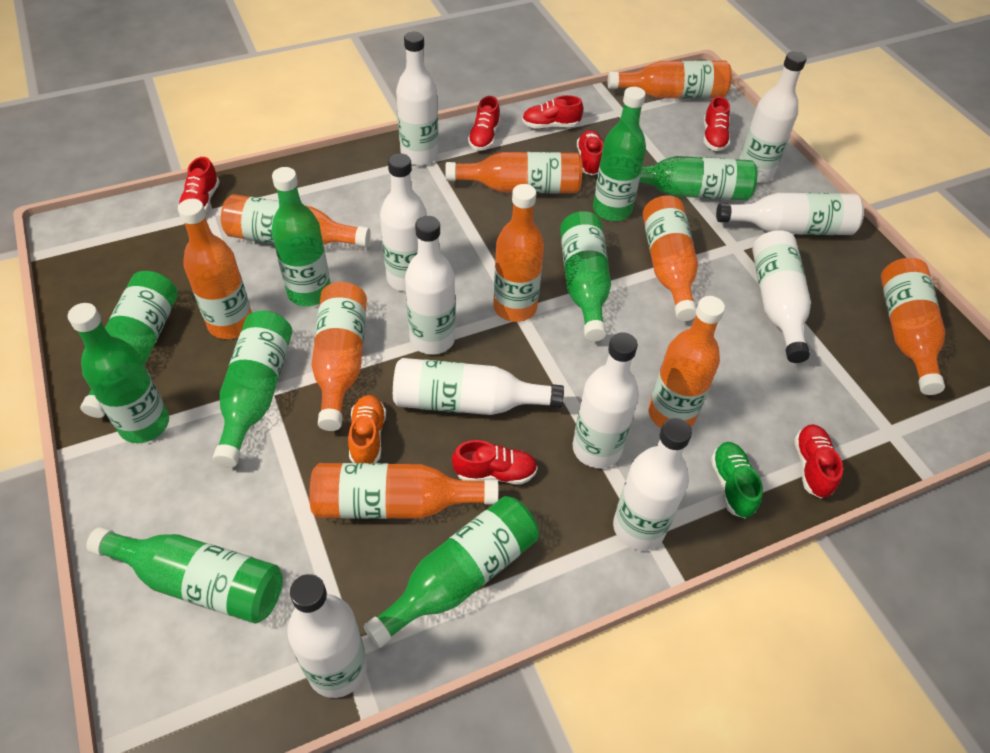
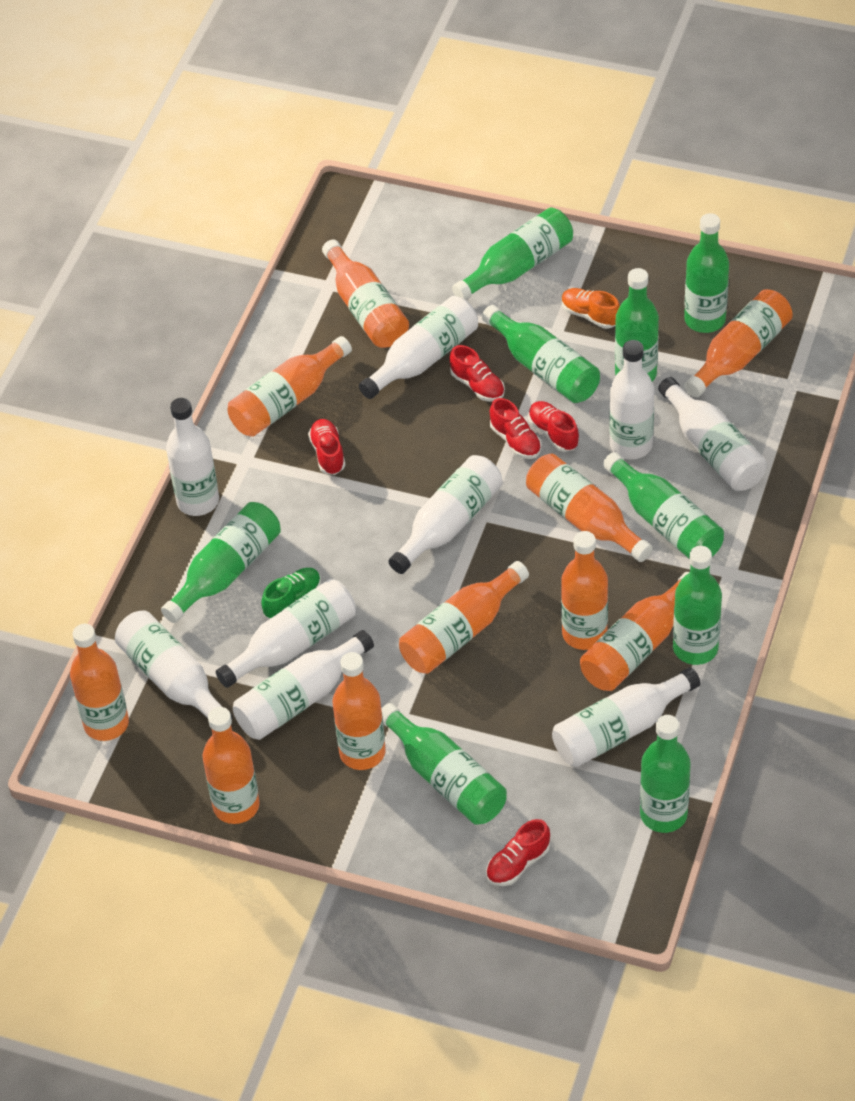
red shoe: [178,157,220,212] [452,440,538,484] [468,96,500,151] [522,95,583,129] [577,130,603,175] [703,96,730,151] [794,424,843,499] = 7 -> [308,419,345,475] [450,345,505,402] [486,819,550,886] [490,398,542,459] [528,401,579,452] = 5
white bottle: [287,574,367,698] [380,153,427,292] [393,358,564,415] [396,32,439,166] [405,216,456,354] [573,332,639,468] [613,418,692,550] [716,193,864,235] [739,51,807,183] [752,230,811,363] = 10 -> [115,610,233,719] [166,398,219,516] [216,579,356,688] [233,630,374,740] [359,296,478,399] [388,455,503,574] [552,667,701,767] [609,340,654,459] [658,377,767,491] = 9

